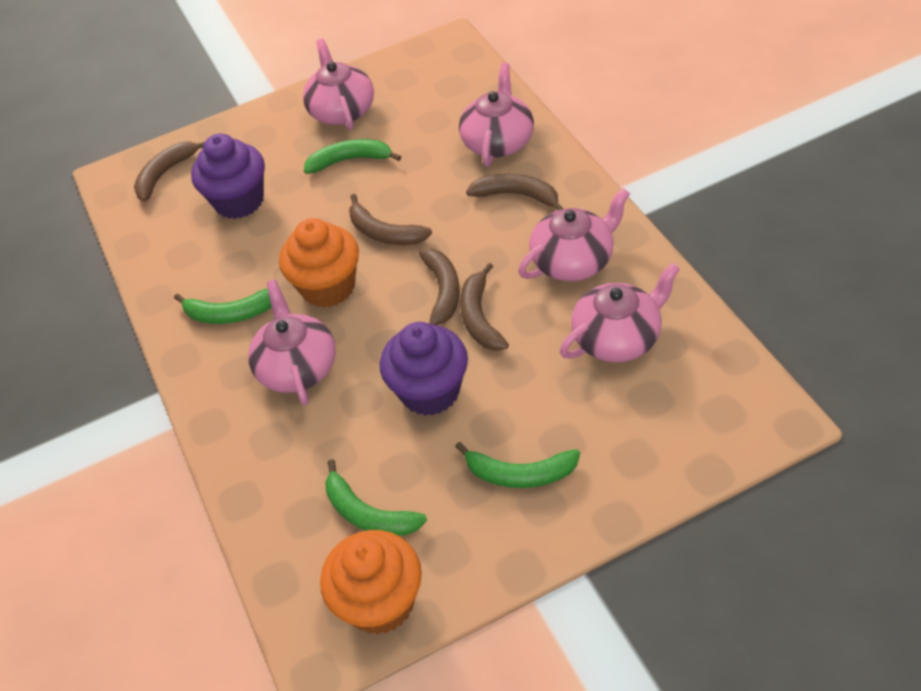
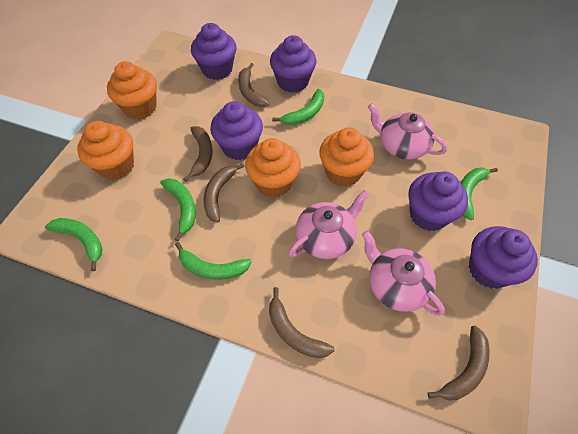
green banana: [174,288,272,324] [304,139,401,174] [325,459,427,536] [455,442,580,488] = 4 -> [45,218,103,271] [160,178,196,241] [175,242,252,280] [272,89,324,125] [461,167,498,220] = 5
orange cupcake: [279,218,359,308] [320,530,422,635] = 2 -> [77,121,134,180] [107,61,157,119] [245,138,301,197] [319,127,374,187] = 4
pink teapot: [248,280,336,405] [303,39,374,130] [459,63,534,166] [518,188,630,281] [560,263,680,362] = 5 -> [288,190,369,259] [362,231,445,316] [368,103,447,160] = 3
purple cupcake: [191,134,265,219] [380,322,468,416] = 2 -> [191,23,237,80] [210,101,263,160] [270,35,317,93] [408,172,468,231] [469,226,538,289] = 5

